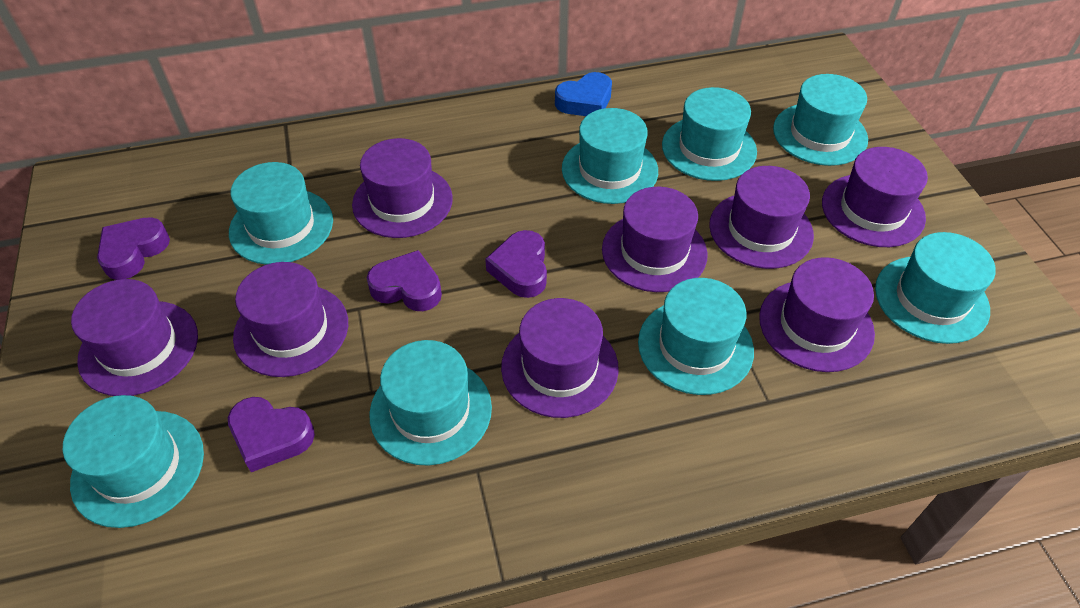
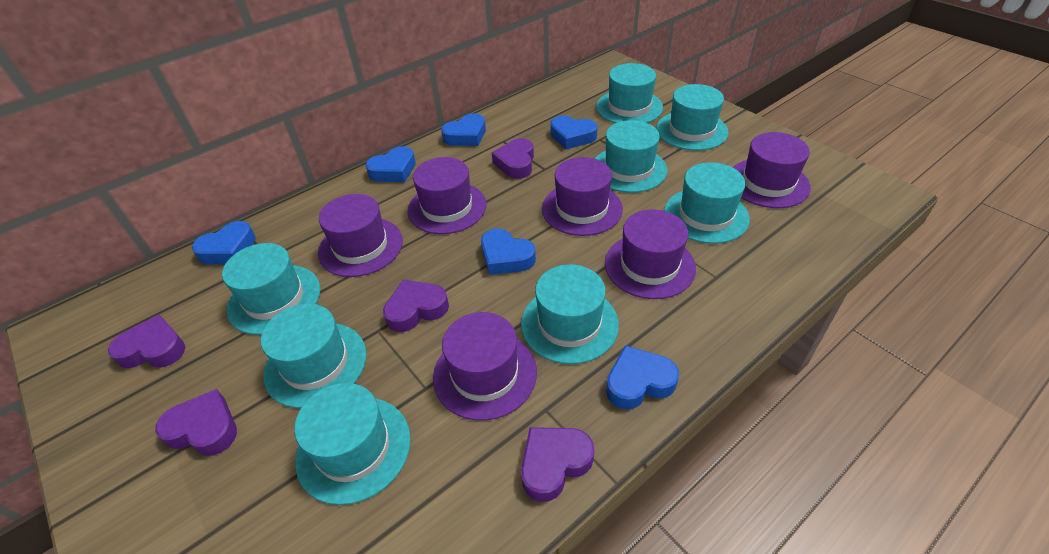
blue heart: [555,72,612,116] = 1 -> [192,221,256,264] [365,146,416,182] [441,113,486,146] [481,228,536,275] [551,116,598,149] [606,345,679,409] = 6
purple hat: [71,279,198,396] [233,262,348,377] [352,138,453,238] [501,298,619,418] [602,187,708,292] [709,166,814,269] [759,257,875,372] [822,147,928,247] = 8 -> [318,194,403,277] [407,157,486,234] [433,312,537,420] [542,157,623,236] [605,209,696,299] [732,132,811,208] = 6
purple heart: [97,217,170,280] [228,397,315,472] [367,250,442,311] [485,230,547,298] = 4 -> [108,314,185,368] [155,389,237,456] [383,279,449,332] [492,138,534,179] [521,427,595,502] = 5

